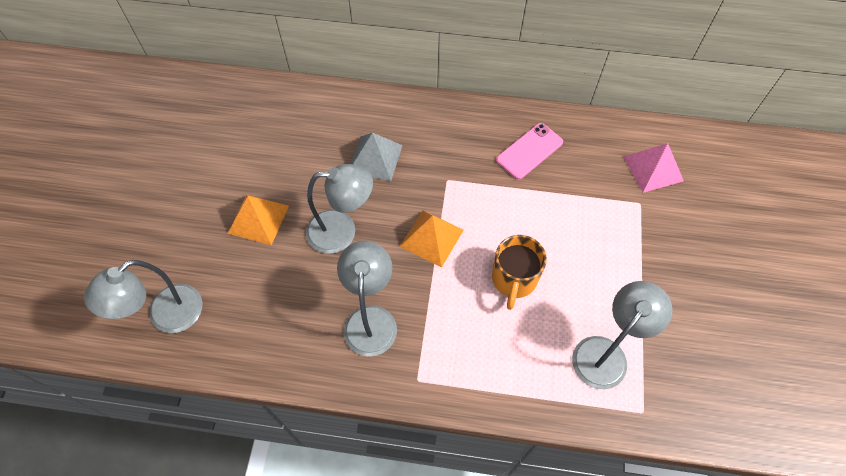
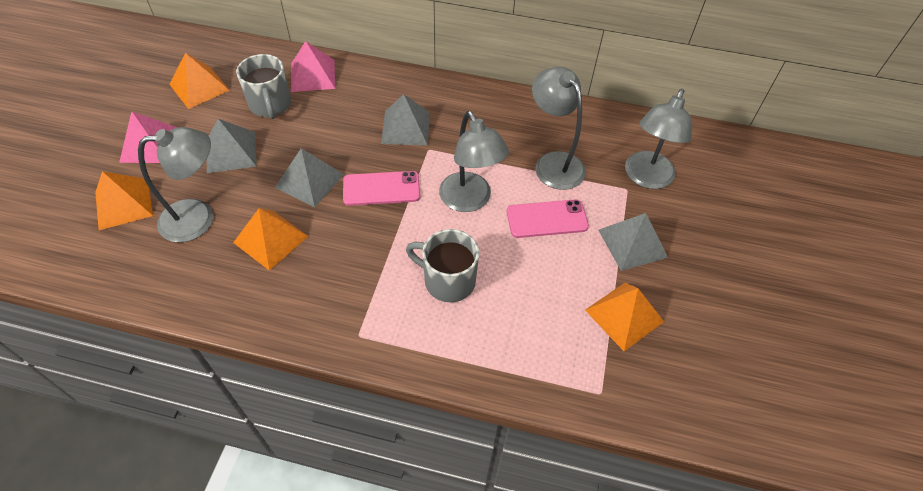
grey mug: none = 0 -> [236,54,291,119] [406,229,479,302] = 2
grey pyramid: [351,133,403,181] = 1 -> [207,119,257,173] [275,148,344,207] [381,94,430,145] [598,213,668,271] = 4
orange mug: [492,235,547,310] = 1 -> none = 0
orange pyramid: [228,195,289,245] [400,210,464,267] = 2 -> [95,171,153,230] [169,53,230,109] [233,208,308,271] [585,283,664,351] = 4
pink phone: [496,123,563,180] = 1 -> [343,171,420,206] [507,199,589,238] = 2
pink pyramid: [623,143,684,193] = 1 -> [119,111,178,163] [291,41,335,92] = 2

